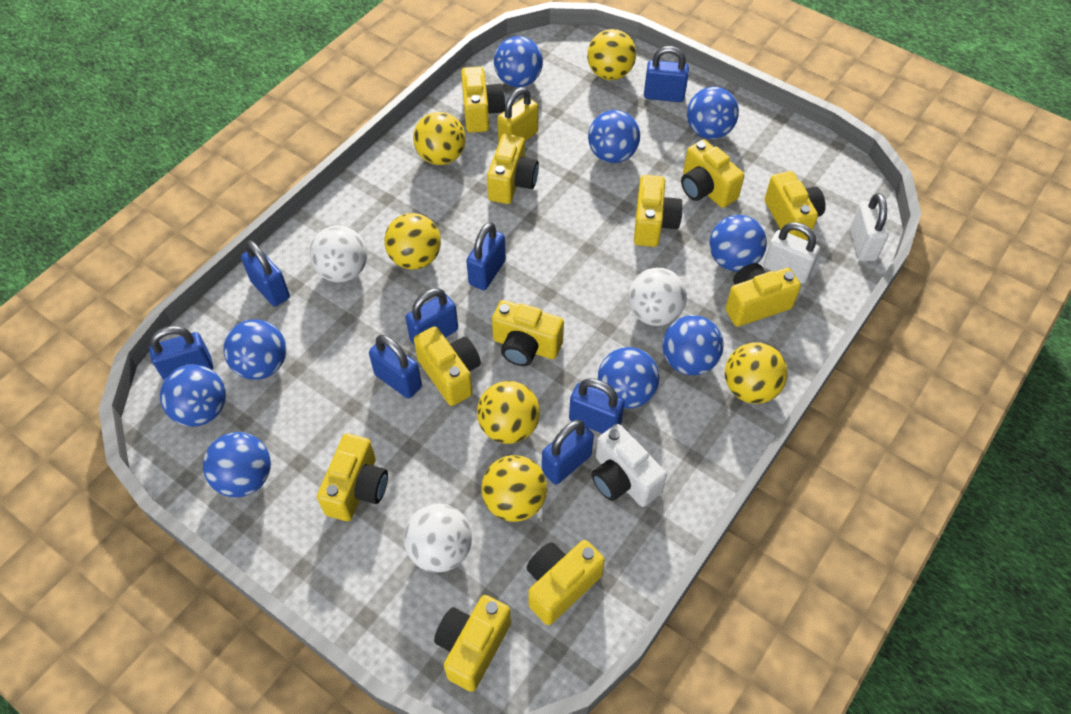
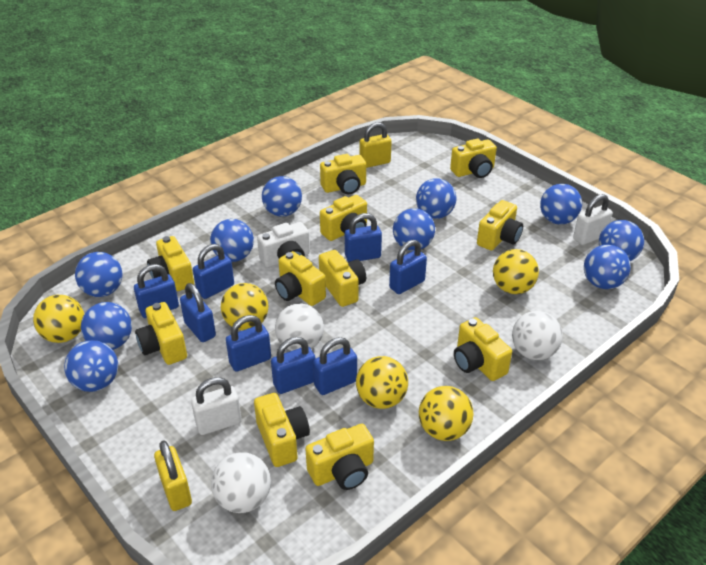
blue ball: [160,364,226,427] [203,432,271,497] [223,319,286,380] [494,36,543,87] [588,110,640,163] [598,347,660,409] [662,315,724,375] [687,87,739,139] [709,215,767,271] = 9 -> [64,340,118,392] [75,252,123,297] [81,302,132,350] [210,219,254,262] [262,176,302,217] [393,208,435,251] [416,179,456,219] [540,184,582,225] [584,244,631,289] [599,220,644,261] = 10
yellow ball: [384,213,441,270] [413,112,466,165] [477,381,540,444] [481,455,547,522] [587,29,636,80] [725,343,788,404] = 6 -> [33,295,84,343] [221,283,269,330] [356,356,408,409] [419,386,473,441] [493,249,539,294] = 5
yellow padlock: [497,87,538,142] = 1 -> [154,440,192,511] [360,122,392,168] = 2

